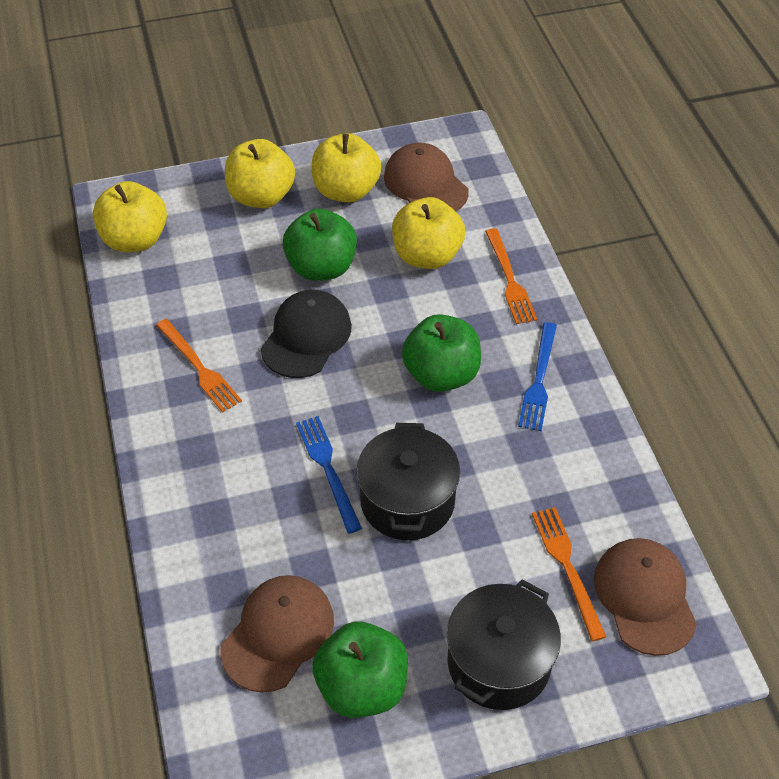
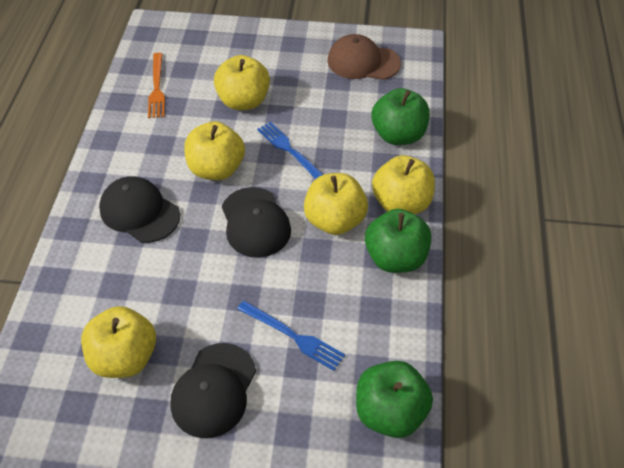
black cap: [261,290,352,378] = 1 -> [99,176,180,243] [170,343,256,438] [222,187,291,258] = 3
black pot: [357,423,460,541] [447,579,561,710] = 2 -> none = 0
brown cap: [220,575,334,693] [384,142,469,211] [594,538,697,656] = 3 -> [327,34,401,80] = 1
orange fork: [156,319,242,413] [485,228,537,324] [532,507,606,641] = 3 -> [148,53,165,118] = 1
yellow apple: [93,181,167,252] [225,139,295,208] [312,133,381,203] [392,197,465,269] = 4 -> [81,306,156,378] [184,121,245,180] [214,55,270,110] [304,173,368,235] [372,155,435,214] = 5

